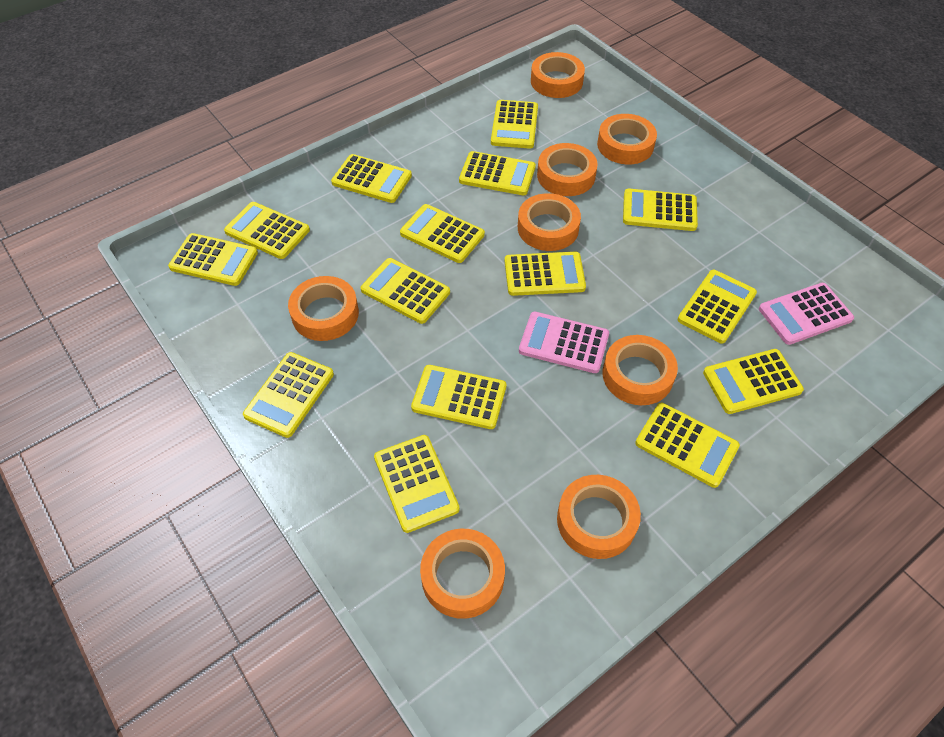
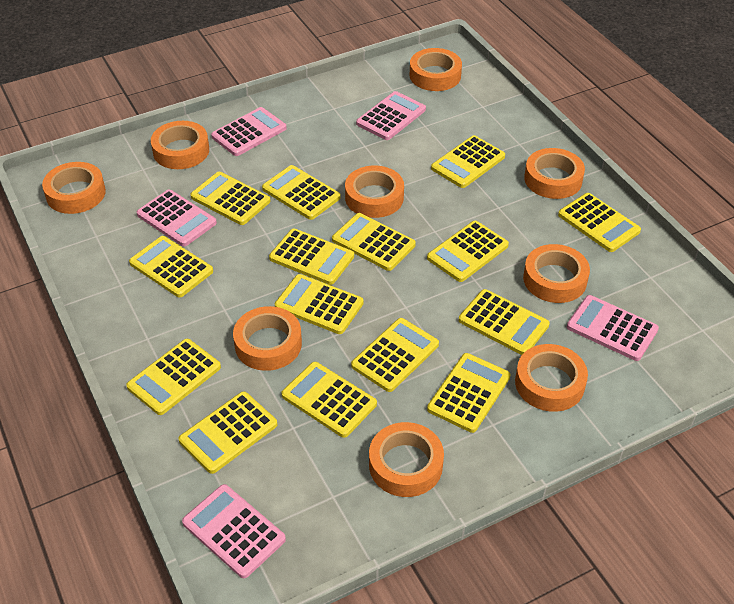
orange tape: [288,276,359,341] [420,529,505,619] [518,193,581,251] [531,52,585,98] [537,143,598,196] [557,475,641,559] [597,114,657,164] [602,335,678,405] = 8 -> [42,162,106,214] [151,121,209,169] [233,306,302,371] [345,166,404,218] [369,422,444,497] [410,48,462,91] [515,344,588,412] [523,244,590,303] [524,148,585,199] = 9
pink calculator: [519,312,609,373] [759,283,854,345] = 2 -> [137,190,217,246] [182,484,286,578] [211,107,287,156] [356,91,426,140] [567,295,659,361] = 5

